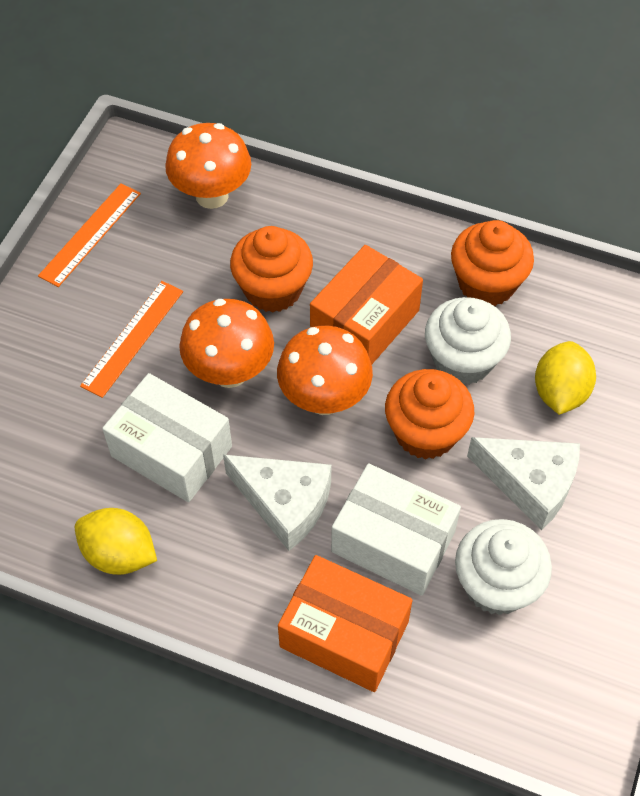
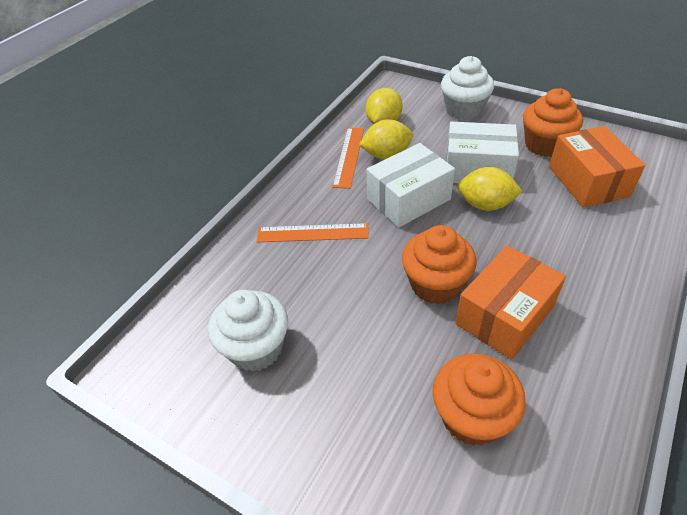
orange mushroom: [165,123,251,209] [179,299,274,388] [277,326,373,415] = 3 -> none = 0
white cheese: [223,455,331,551] [467,437,580,531] = 2 -> none = 0
yellow lemon: [75,508,157,575] [535,341,596,415] = 2 -> [359,119,413,159] [366,88,403,124] [457,167,523,211] = 3

